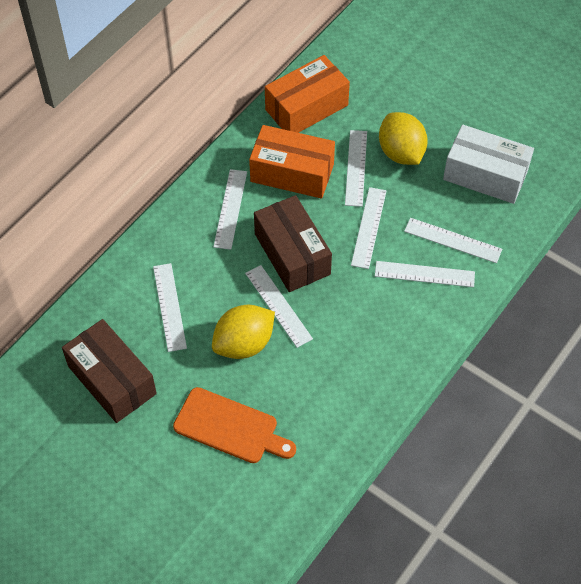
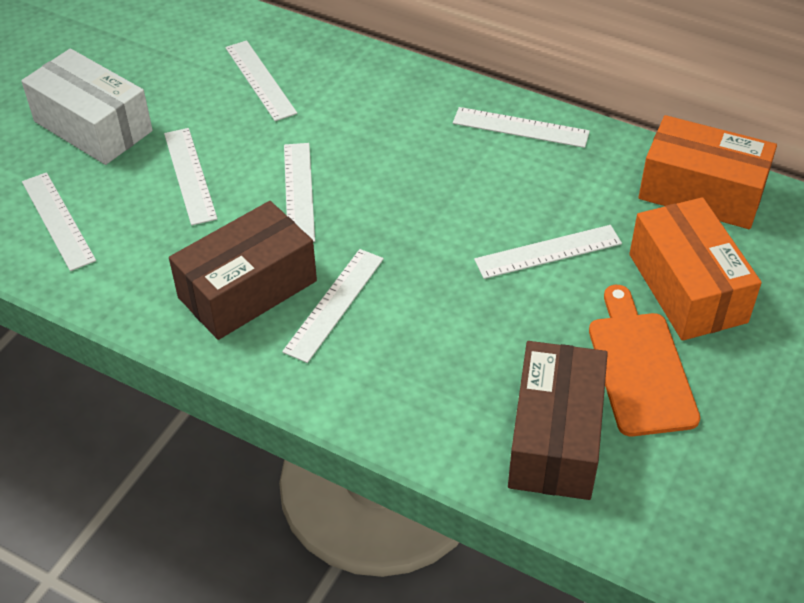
yellow lemon: [212,305,275,359] [379,112,428,165] = 2 -> none = 0

